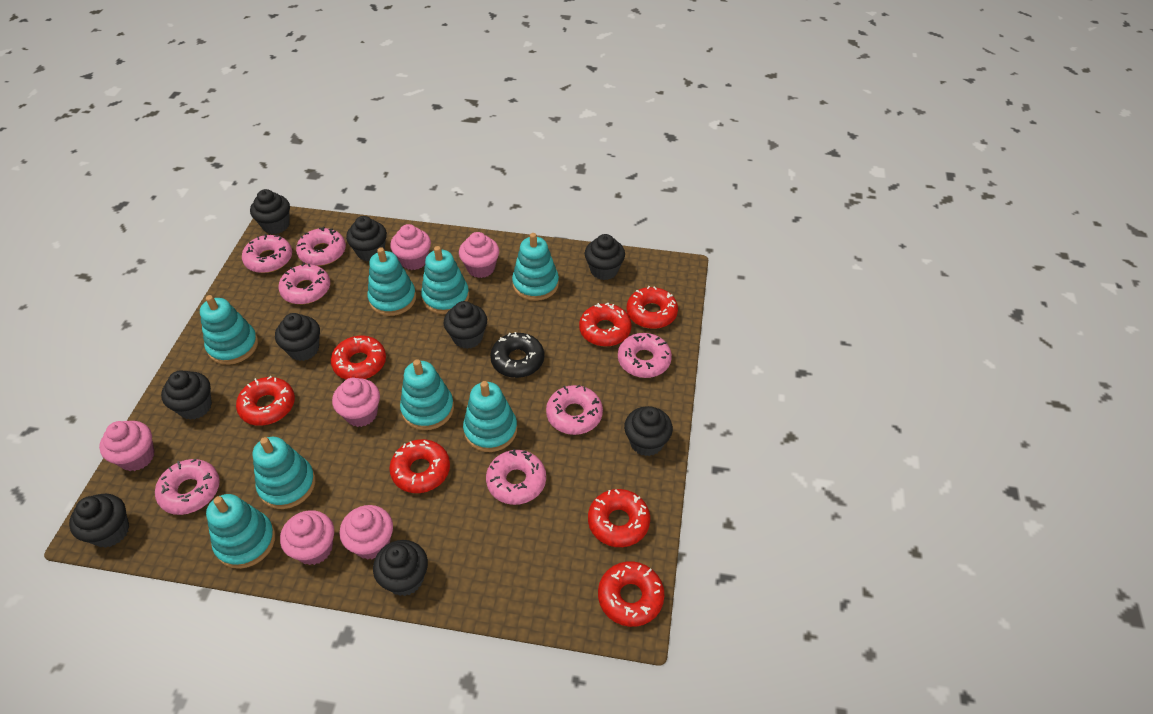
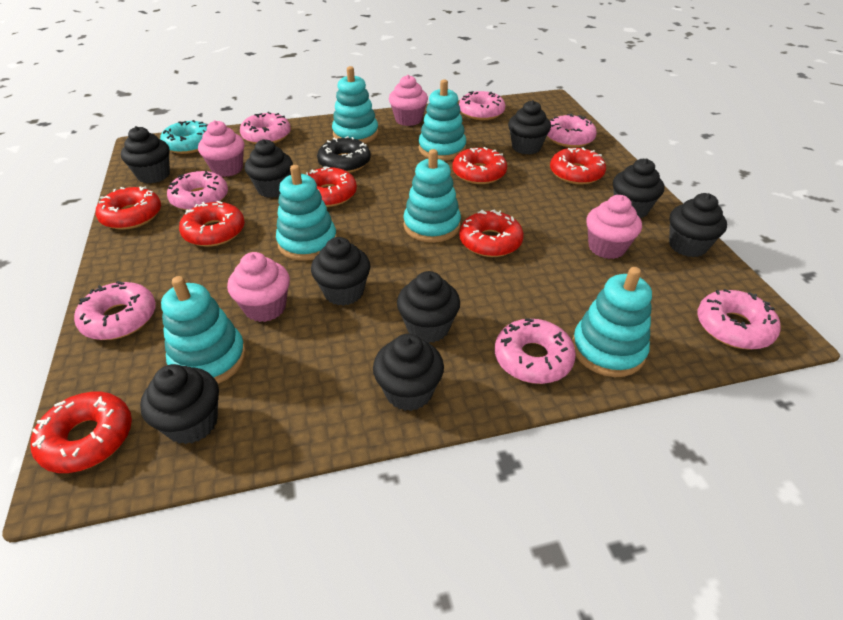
pink cupcake: [99,421,155,471] [280,510,334,565] [332,378,380,427] [339,505,393,560] [390,224,431,270] [459,232,499,278] = 6 -> [198,120,244,177] [227,252,290,322] [389,75,428,126] [586,195,642,259] = 4
turquoise donut: none = 0 -> [160,120,207,154] = 1
turquoise stacking toy: [200,295,258,365] [206,494,275,569] [253,437,315,509] [367,248,416,316] [400,359,454,430] [421,246,469,314] [463,381,517,452] [512,233,559,301] = 8 -> [161,276,246,384] [276,165,337,261] [332,66,379,144] [403,149,461,243] [419,79,466,161] [572,267,652,377] = 6

